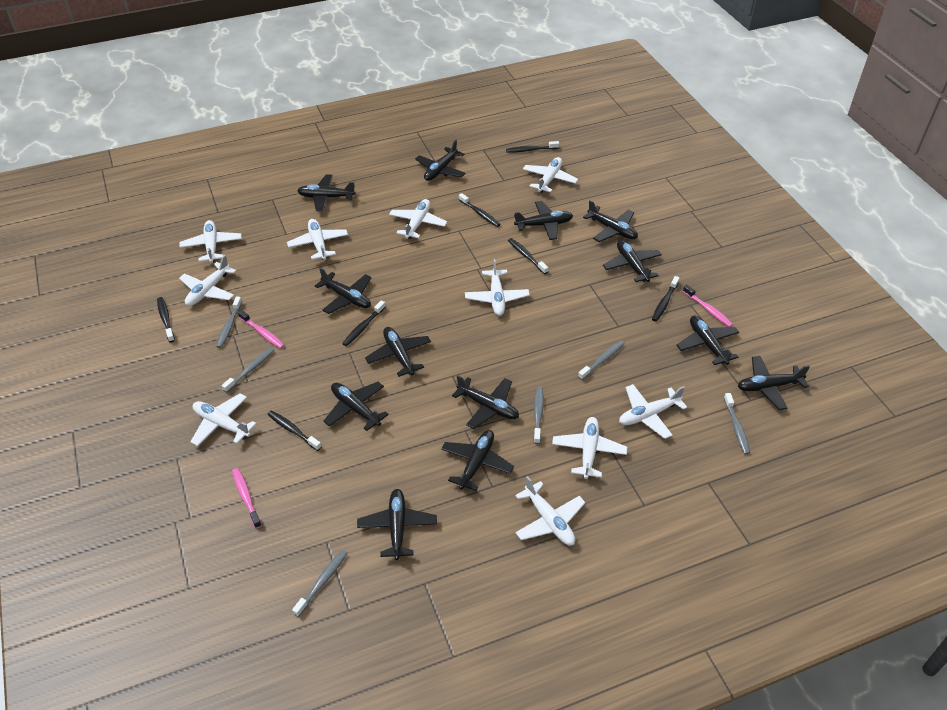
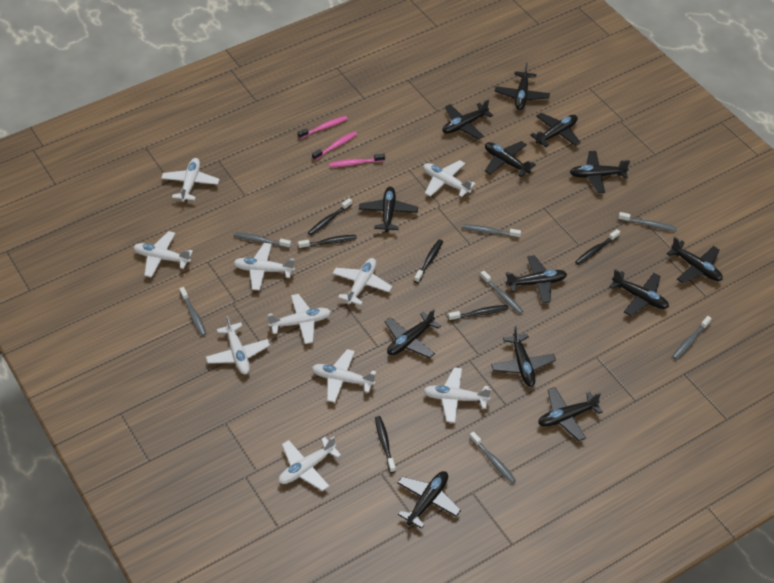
black toothbrush: [157,297,175,342] [268,410,322,451] [342,300,386,346] [459,193,501,227] [506,141,559,153] [508,238,549,274] [652,276,679,322] = 7 -> [298,235,357,249] [308,198,352,235] [375,416,396,473] [414,239,443,283] [448,305,509,321] [575,229,620,265] = 6
grey toothbrush: [216,296,242,348] [222,347,275,393] [292,550,348,617] [533,387,544,444] [578,340,625,380] [724,393,750,455] = 6 -> [179,287,207,336] [234,232,291,248] [462,224,521,238] [469,431,516,483] [480,271,523,314] [619,212,677,232] [672,316,712,360] = 7

